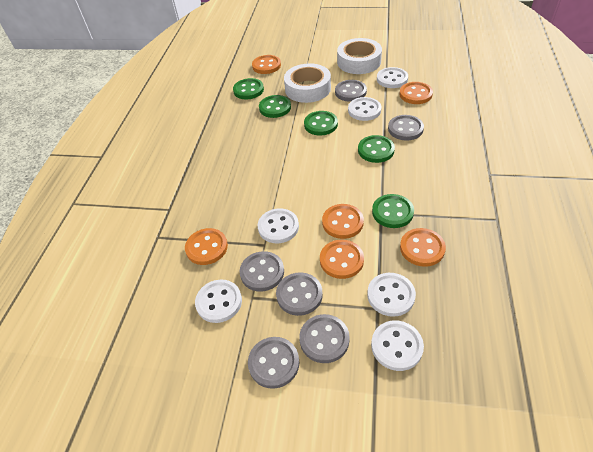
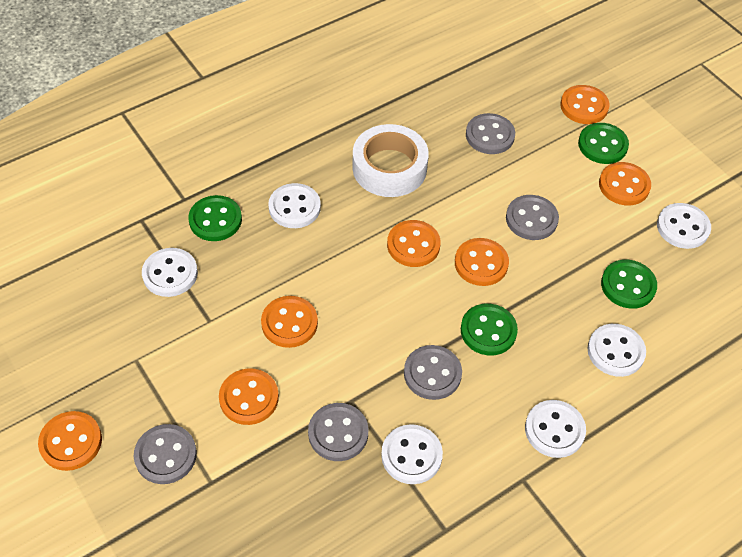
green button: [233,78,264,99] [259,95,291,118] [304,111,338,135] [358,135,395,163] [372,194,414,228] = 5 -> [188,195,242,241] [461,304,518,355] [578,123,629,164] [601,259,657,309] = 4
grey button: [239,251,284,291] [248,337,299,389] [276,272,323,316] [299,314,350,363] [335,80,367,102] [388,115,424,140] = 6 -> [134,424,197,484] [308,403,368,461] [404,345,462,400] [466,113,515,154] [506,195,559,240] = 5
orange button: [185,228,228,265] [252,55,281,74] [320,240,364,279] [322,204,364,239] [399,82,433,104] [400,228,446,267] = 6 -> [38,411,102,471] [219,368,279,425] [261,296,318,348] [387,220,441,267] [455,238,509,286] [560,85,610,124] [599,162,651,205] = 7
white tape: [284,63,331,103] [337,38,382,74] = 2 -> [353,124,429,197] = 1

